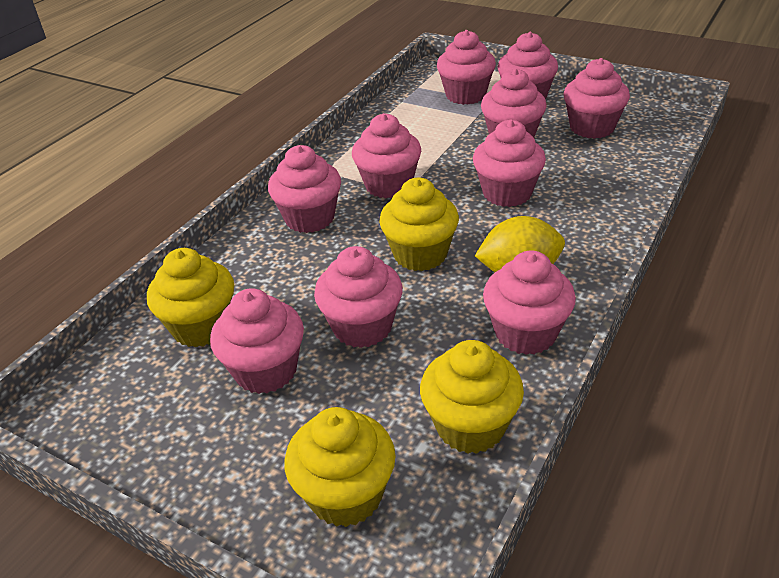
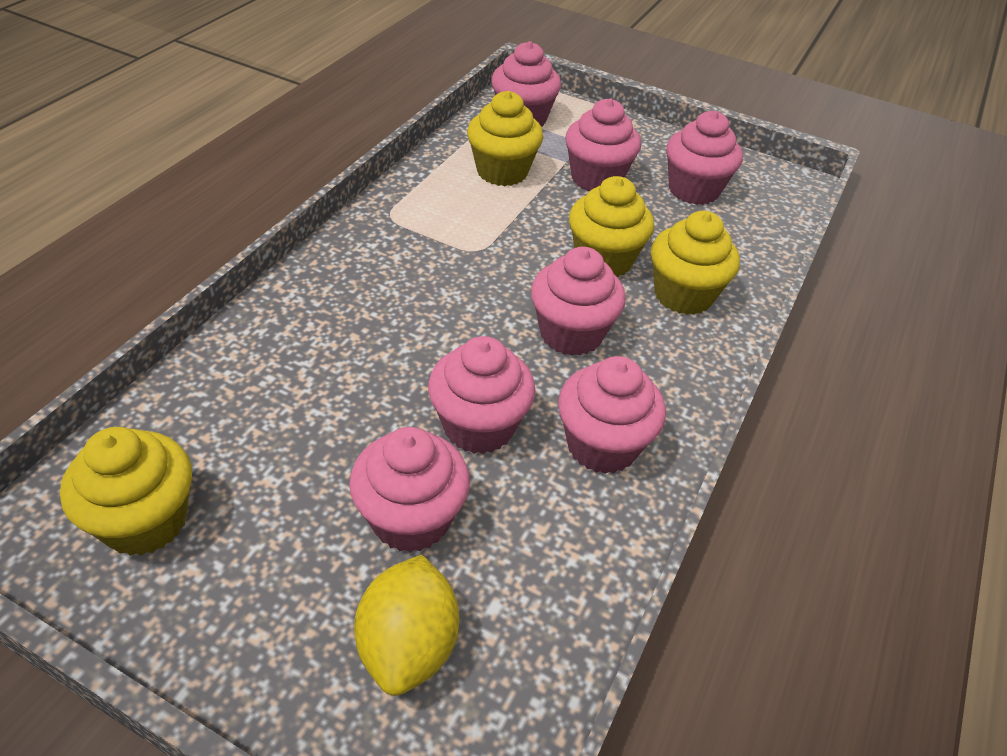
pink cupcake: [210,288,304,394] [268,145,341,233] [314,246,403,348] [352,113,421,199] [437,30,496,105] [473,119,546,207] [481,68,547,137] [483,250,576,355] [498,32,558,100] [564,58,630,139] = 10 -> [349,427,470,552] [428,336,536,454] [491,41,561,127] [531,247,626,356] [558,356,666,474] [565,98,641,191] [666,111,743,205] = 7

